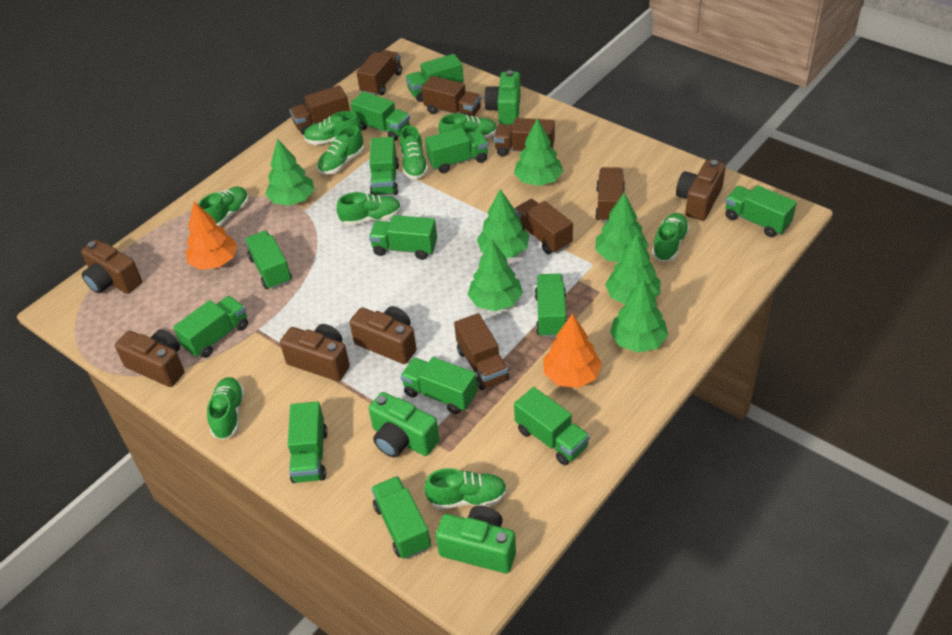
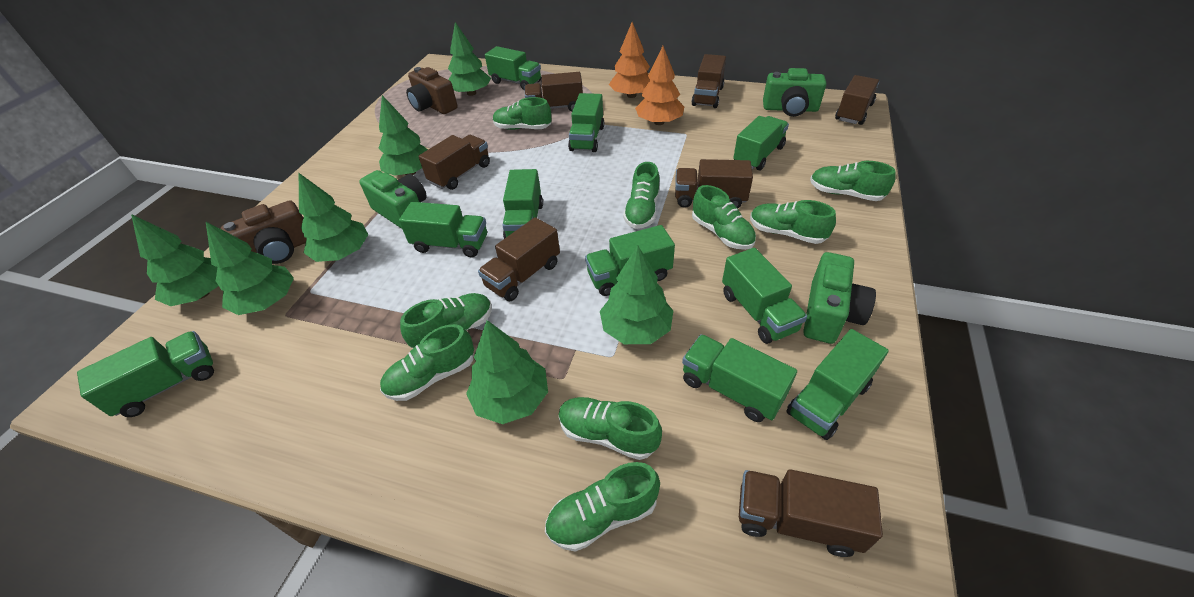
brown camera: [81,239,142,294] [115,329,184,387] [280,324,350,381] [349,307,417,364] [676,160,726,221] = 5 -> [221,200,307,264] [406,67,457,114] = 2
green truck: [173,296,248,358] [245,231,292,289] [288,401,328,483] [351,91,410,141] [369,215,437,260] [370,137,399,195] [371,476,431,559] [400,357,478,414] [405,54,464,102] [425,128,488,173] [514,387,590,465] [535,274,567,338] [725,185,797,237] = 13 -> [77,331,214,417] [399,202,487,257] [485,46,541,90] [502,169,543,239] [568,93,604,152] [585,225,675,296] [682,334,797,422] [722,248,807,344] [733,116,789,171] [786,329,889,440] = 10

